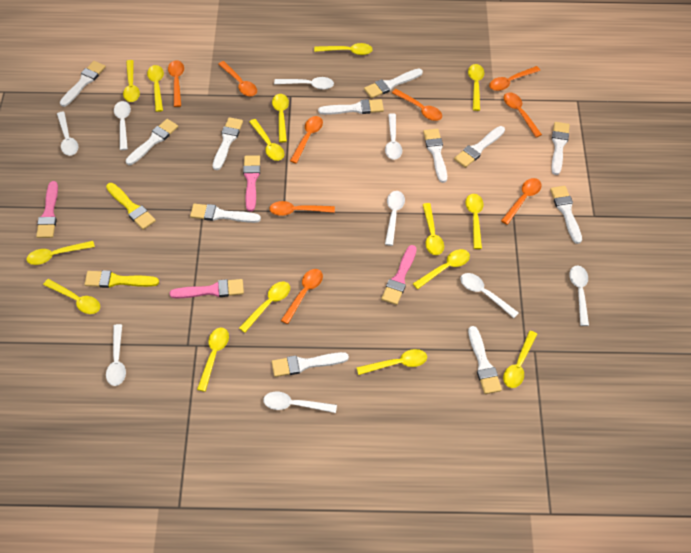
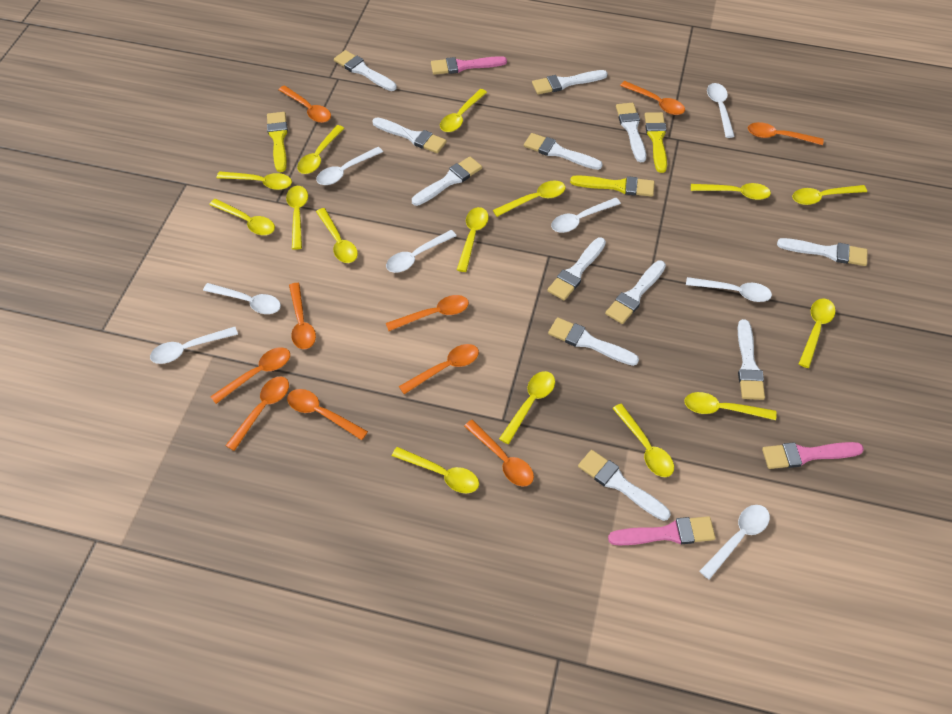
orange spoon: [168,60,184,107] [218,61,257,96] [269,201,335,216] [281,269,323,324] [290,116,323,163] [392,89,442,121] [489,66,540,91] [501,178,542,225] [504,92,542,137] = 9 -> [210,347,290,404] [225,377,289,451] [278,85,331,123] [287,389,368,440] [289,283,316,349] [386,295,469,331] [399,344,479,394] [464,420,534,486] [620,81,685,115] [748,122,824,145] = 10
pink brush: [36,181,58,238] [170,279,244,299] [243,155,260,211] [381,245,417,305] = 4 -> [431,56,507,75] [608,516,716,545] [762,442,864,469] = 3
white spoon: [57,112,78,156] [106,324,126,386] [114,101,131,150] [263,392,337,413] [274,77,334,89] [385,113,402,160] [385,191,405,246] [461,273,519,318] [569,265,589,326] = 9 -> [150,327,238,364] [203,283,281,314] [316,147,383,185] [386,230,457,273] [551,198,621,233] [686,277,772,302] [699,505,770,580] [707,83,735,138] = 8
yellow brush: [84,270,159,288] [106,183,156,230] = 2 -> [267,112,288,172] [570,175,655,197] [645,112,667,173] = 3

